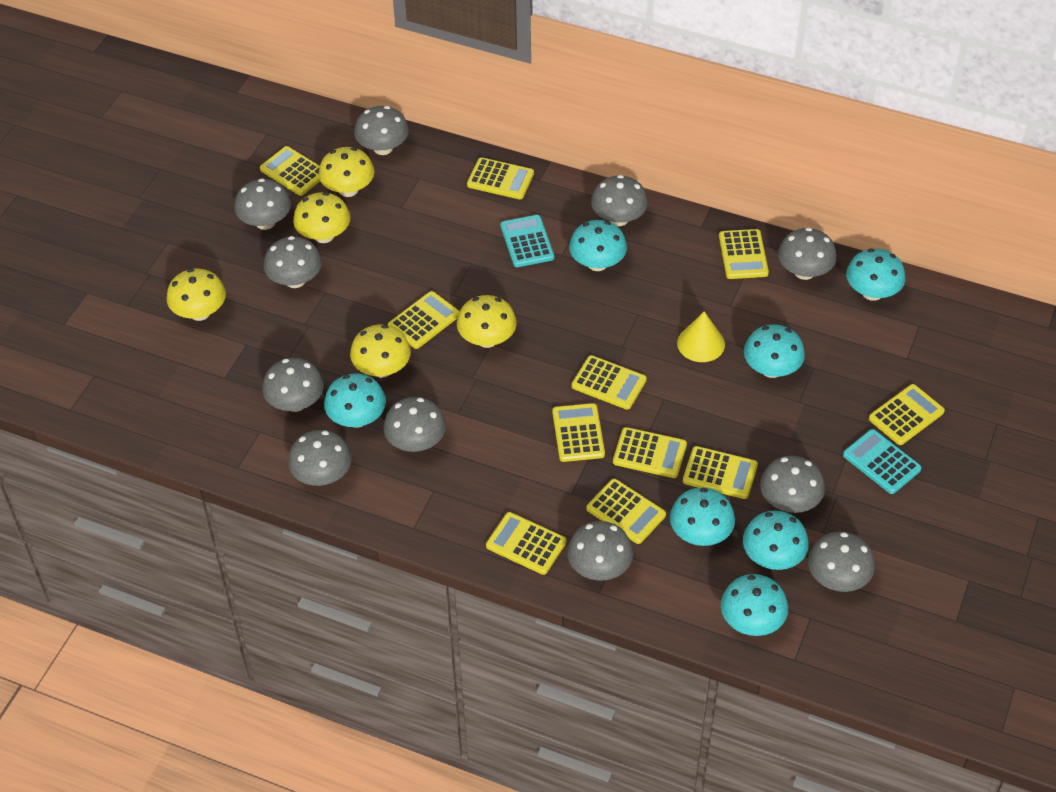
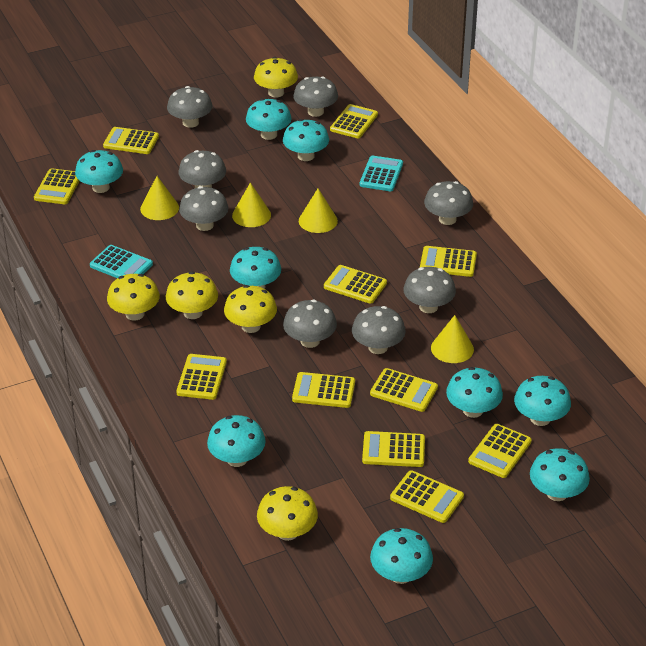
grey mushroom: [234,179,291,230] [262,358,324,412] [264,236,322,288] [288,430,352,486] [354,106,409,155] [383,397,446,452] [567,521,633,581] [591,175,648,226] [760,456,825,513] [778,228,837,280] [808,532,875,592] = 11 -> [167,86,212,128] [178,150,226,188] [179,186,228,231] [283,300,337,348] [293,76,338,117] [352,306,406,354] [403,267,456,313] [424,181,473,225] = 8
turquoise mushroom: [324,373,386,428] [569,220,627,271] [670,488,735,546] [721,574,788,636] [743,511,809,570] [744,324,805,378] [846,248,906,301] = 7 -> [75,150,123,193] [207,415,266,467] [230,247,281,289] [246,98,292,140] [283,119,329,161] [370,528,433,584] [446,367,503,418] [514,376,571,426] [530,448,590,501] = 9
yellow cone: [677,311,725,362] = 1 -> [140,176,179,220] [232,182,271,227] [299,189,338,233] [431,315,474,363] = 4

